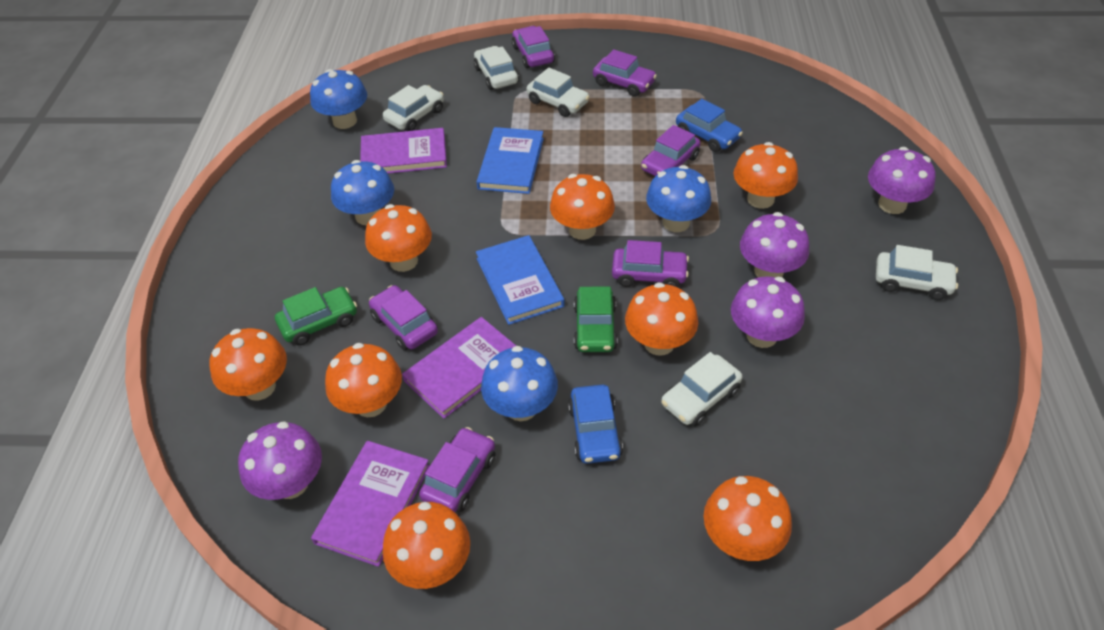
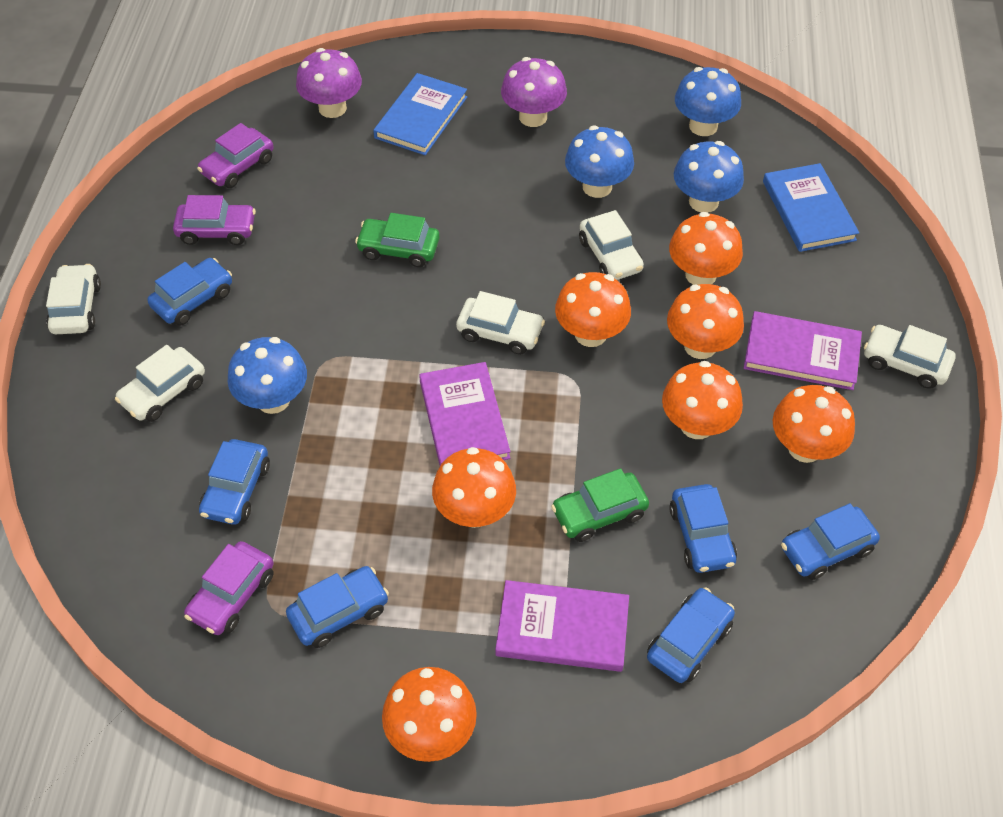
blue car: [568,385,623,464] [676,99,743,152] = 2 -> [147,258,232,326] [199,439,270,525] [286,566,389,648] [647,588,735,683] [669,484,737,573] [781,503,880,580] = 6
orange mushroom: [210,328,287,401] [325,343,402,417] [365,204,432,272] [383,502,470,589] [550,174,615,240] [625,282,698,356] [704,476,792,561] [733,142,798,209] = 8 -> [382,667,477,762] [432,447,516,528] [555,272,631,347] [662,361,743,439] [667,284,744,359] [669,212,743,285] [772,385,855,463] = 7
purple car: [369,285,438,351] [419,427,495,512] [512,26,555,68] [593,49,657,97] [612,240,689,287] [641,125,700,176] = 6 -> [173,195,256,245] [184,541,274,635] [197,123,274,188] = 3
purple mushroom: [238,421,322,500] [731,276,805,348] [740,212,809,277] [868,147,936,214] = 4 -> [296,48,362,118] [501,57,567,127] = 2

